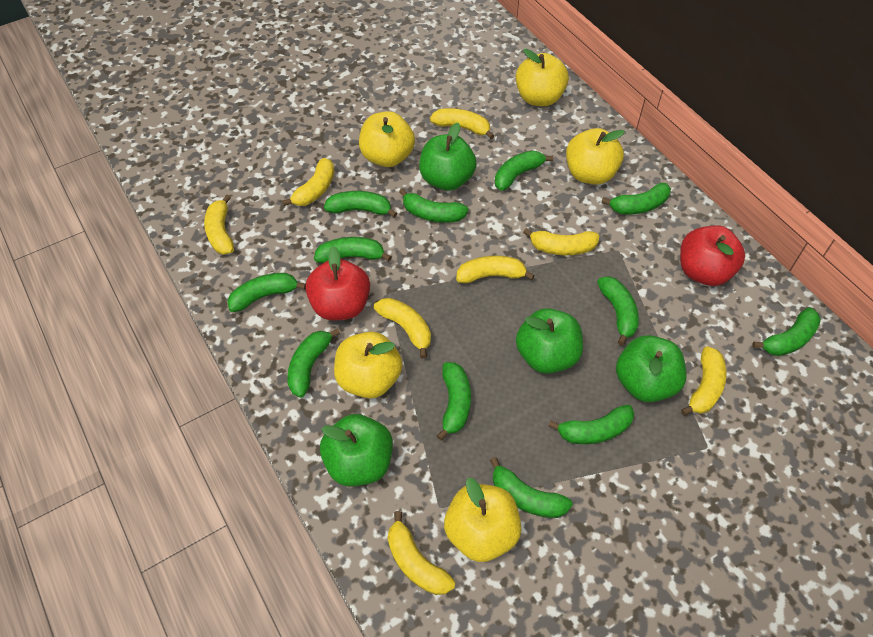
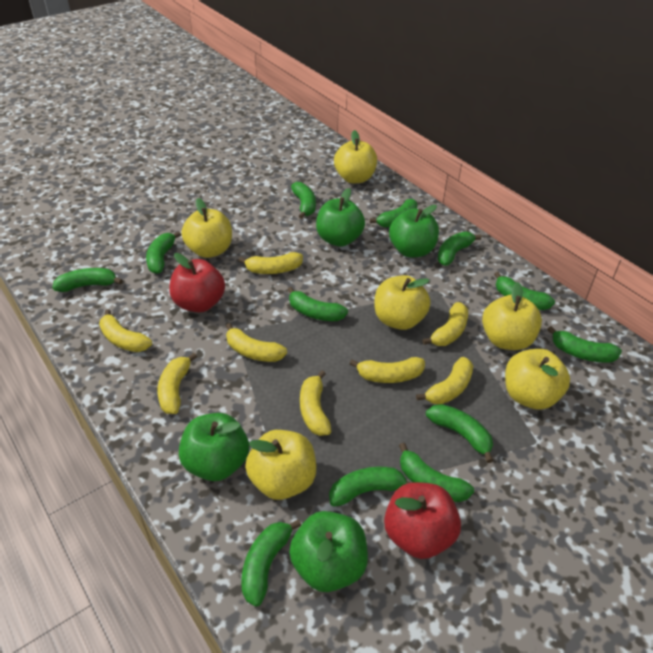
yellow apple: [334,332,402,399] [359,111,415,167] [444,478,521,562] [516,48,569,106] [566,128,625,185] = 5 -> [181,198,232,258] [245,430,316,500] [334,130,377,183] [375,275,431,330] [482,282,542,350] [505,349,570,410] = 6

